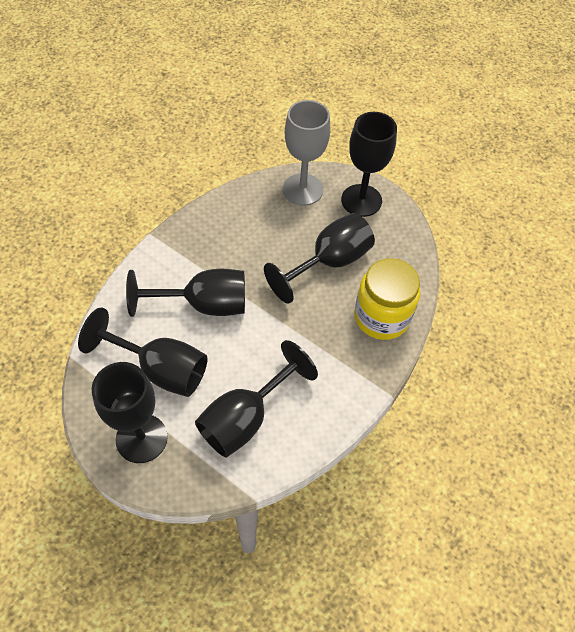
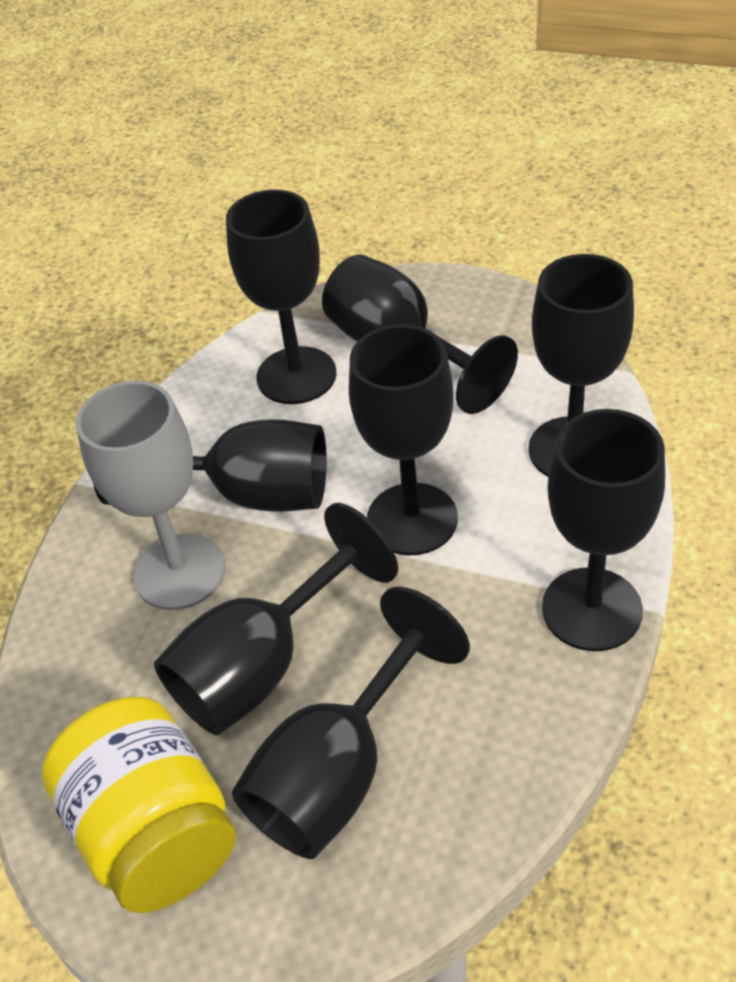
black goblet: [78,307,208,397] [92,362,168,463] [126,269,245,317] [195,340,318,458] [264,213,375,304] [341,112,397,217] = 6 -> [93,419,327,512] [154,503,398,735] [226,190,336,404] [232,587,470,859] [322,255,518,414] [349,324,458,556] [529,254,634,477] [542,409,665,651] = 8

